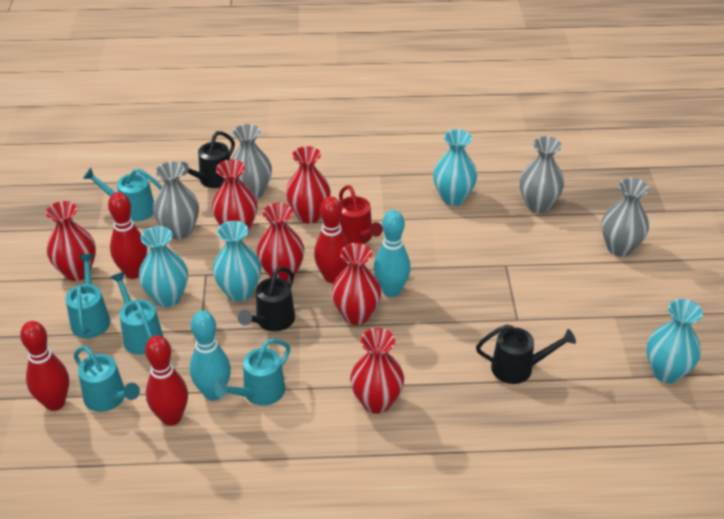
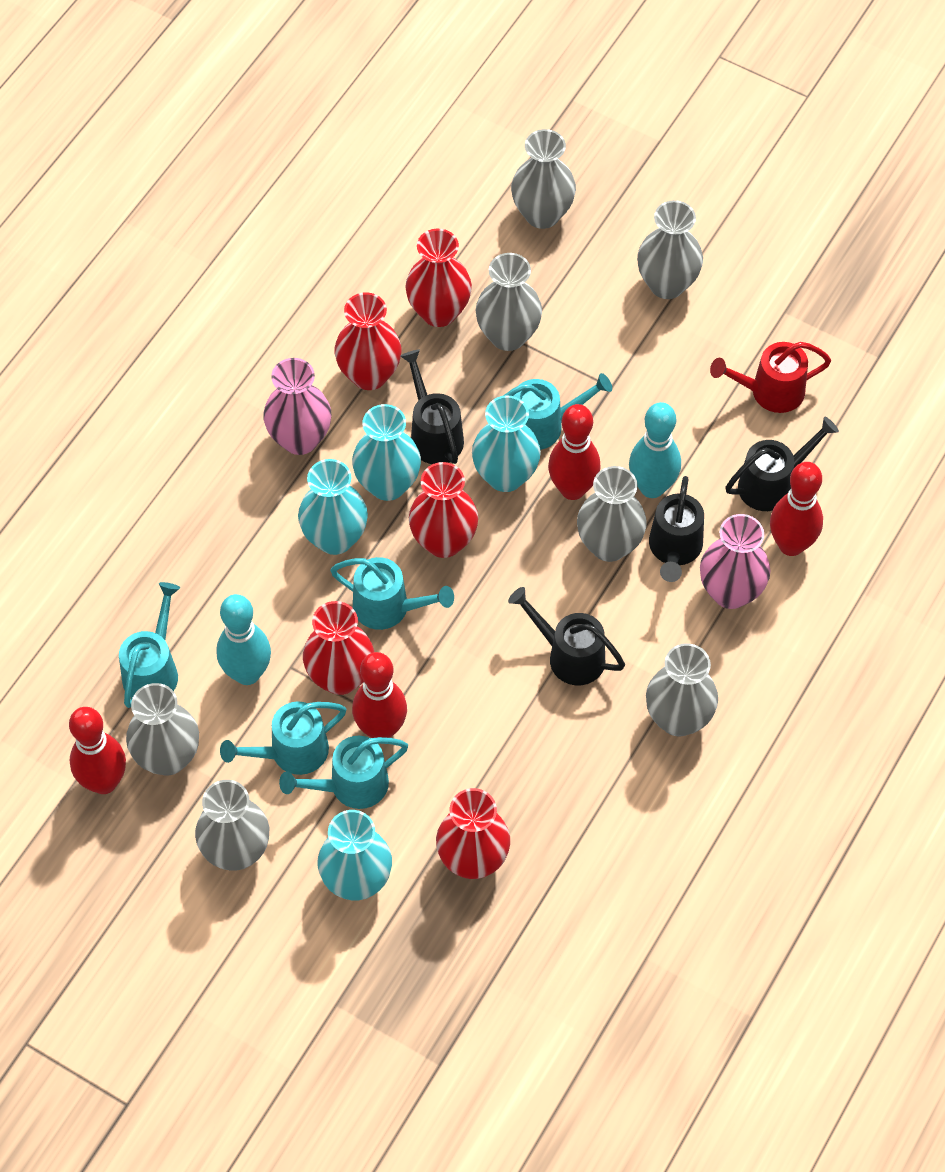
black watering can: [181,131,235,188] [238,267,295,331] [476,325,576,384] = 3 -> [400,349,464,464] [508,587,625,685] [649,476,704,582] [725,416,839,511] = 4
grey vase: [153,161,199,239] [231,124,272,199] [520,136,564,213] [601,178,649,257] = 4 -> [126,683,199,775] [195,780,269,871] [476,253,542,351] [511,129,576,229] [577,466,647,562] [637,200,703,299] [646,643,718,736] = 7
pink vase: none = 0 -> [263,358,331,455] [700,514,770,609] = 2
red vase: [46,201,96,281] [212,159,257,232] [257,203,304,282] [286,146,331,223] [332,243,381,325] [350,328,404,414] = 6 -> [303,601,374,695] [335,292,402,390] [405,229,472,327] [409,462,478,558] [436,788,510,879] = 5

